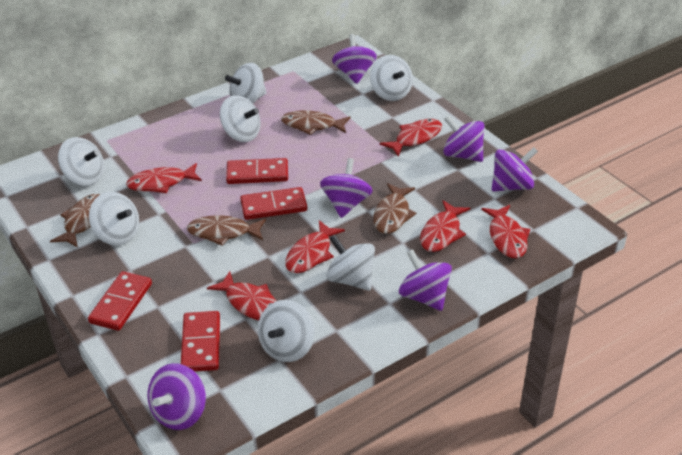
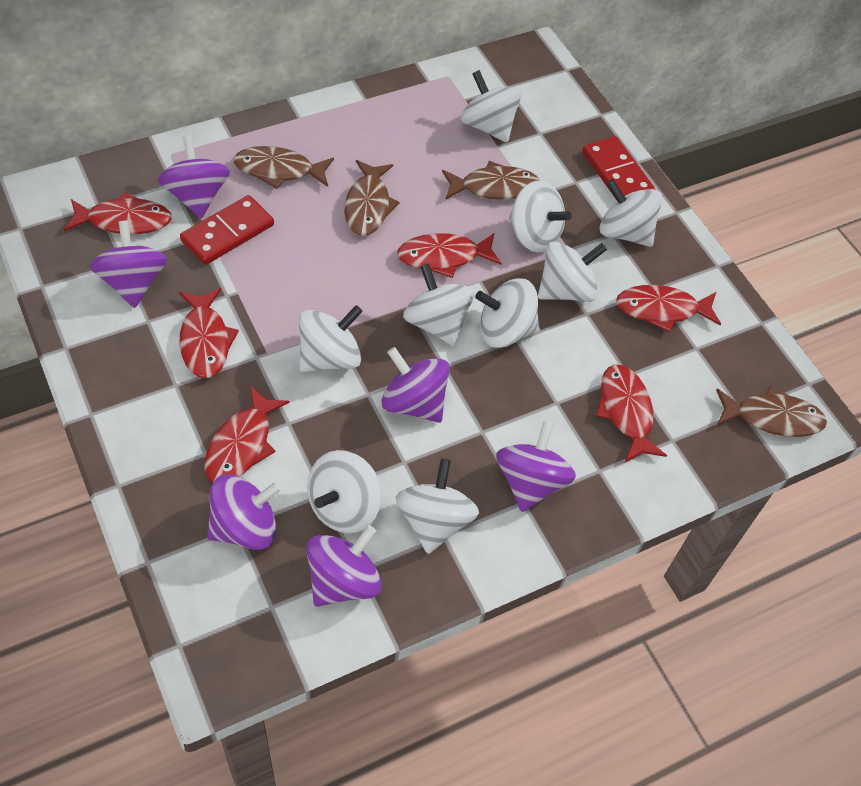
red domino: [88,271,152,331] [181,311,220,372] [226,158,288,184] [240,187,307,220] = 4 -> [180,195,274,265] [582,136,656,199] = 2
white spinning top: [58,137,104,186] [89,192,139,246] [220,95,260,142] [225,63,267,103] [258,300,315,362] [326,235,375,291] [370,55,413,101] = 7 -> [299,305,363,372] [307,450,382,534] [396,458,479,554] [403,263,474,346] [461,70,522,142] [475,278,540,348] [509,181,572,253] [538,241,607,302] [600,179,662,247] = 9

